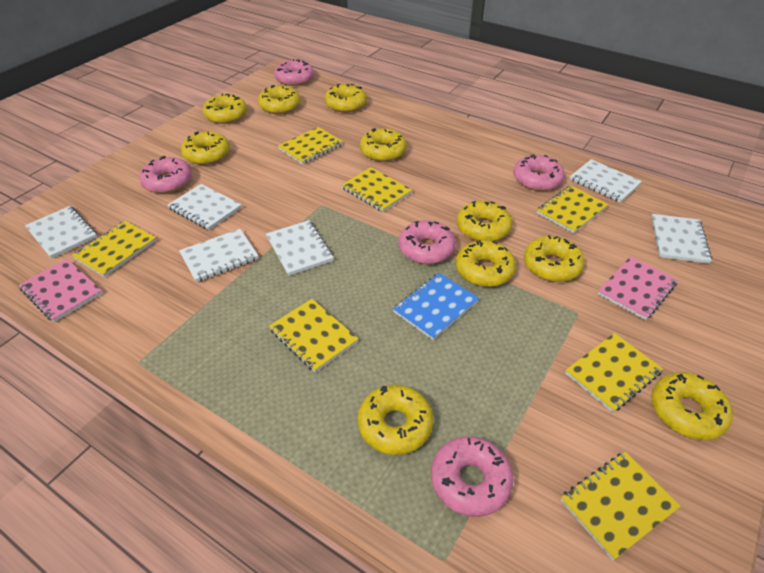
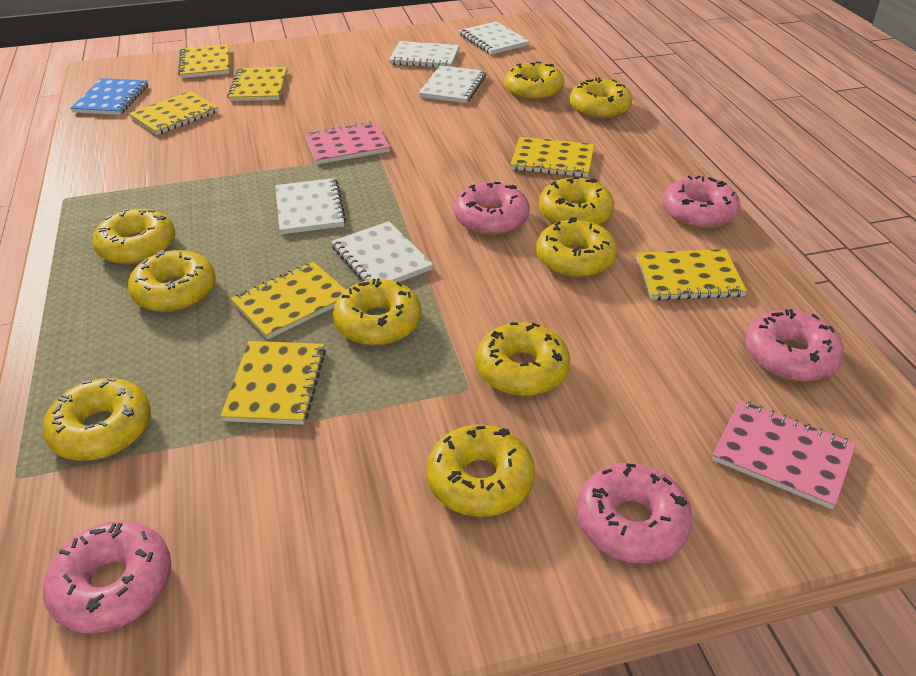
white notebook: [25,206,97,259] [168,184,242,230] [179,229,259,282] [266,220,334,276] [570,159,642,203] [651,214,712,264] = 6 -> [275,178,346,235] [331,221,433,282] [389,41,460,67] [419,65,486,103] [459,21,529,55] = 5

